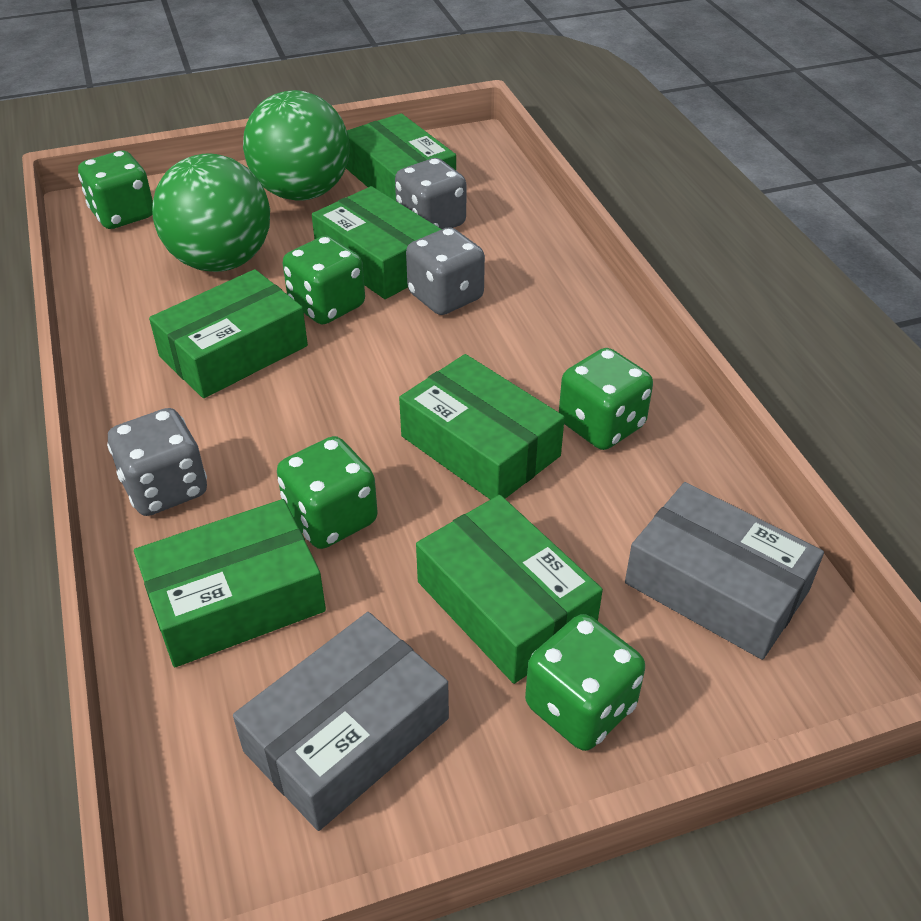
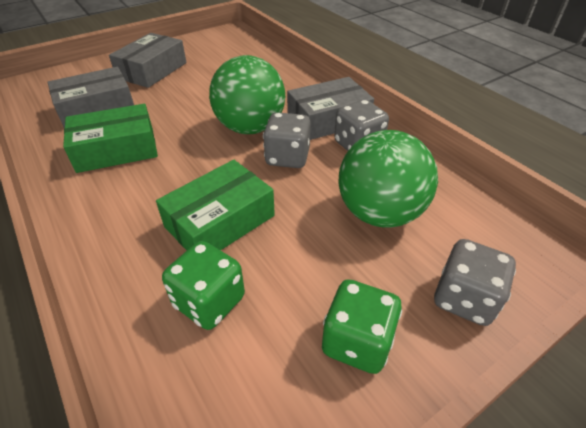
green box: [134,499,326,667] [149,269,308,398] [312,186,442,299] [346,113,456,201] [399,354,565,499] [416,495,603,684] = 6 -> [63,104,158,173] [156,160,275,250] = 2
green dice: [78,151,153,229] [277,436,378,549] [283,236,365,325] [525,614,645,751] [559,348,653,450] = 5 -> [162,241,245,330] [322,279,402,374] = 2
grey box: [233,612,449,831] [625,482,824,660] = 2 -> [48,67,134,128] [109,33,186,88] [287,77,374,140] = 3

